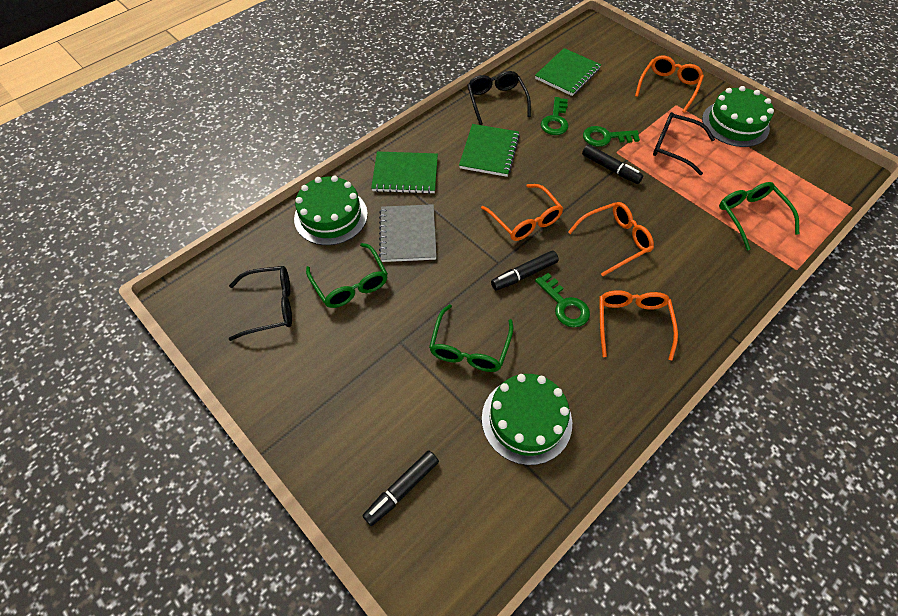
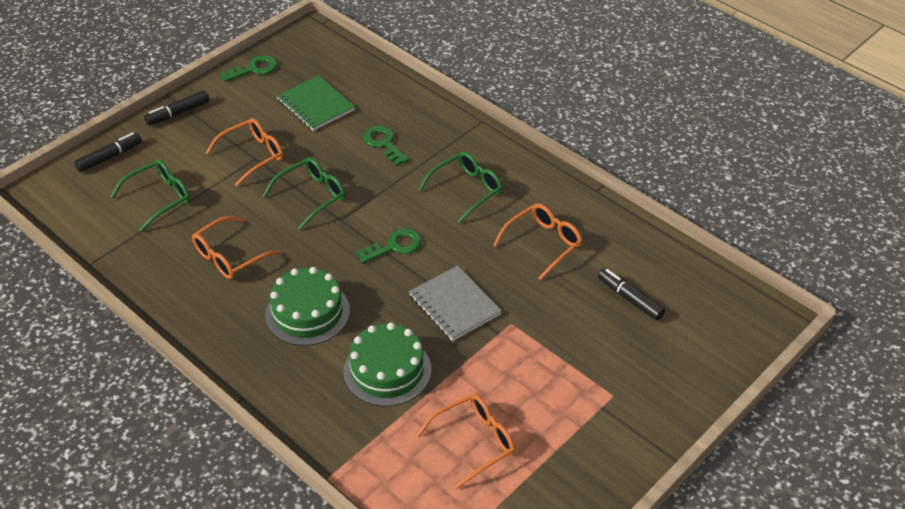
black glasses: [229,266,292,341] [467,71,531,125] [653,112,715,175] = 3 -> none = 0
green cake: [294,176,368,245] [482,374,572,465] [702,86,774,147] = 3 -> [265,267,350,346] [343,322,431,406] = 2
green notebook: [371,151,438,194] [459,124,520,177] [535,48,601,96] = 3 -> [277,75,355,131] = 1

